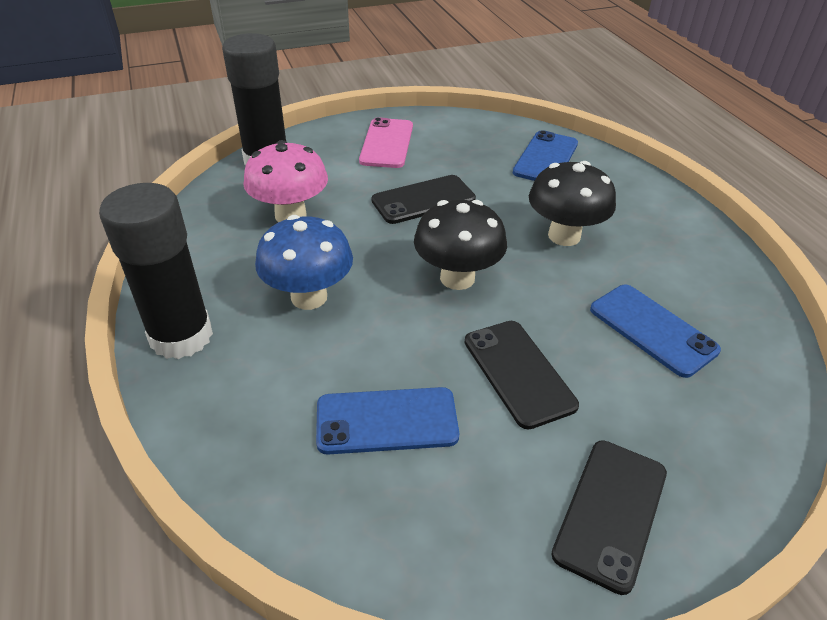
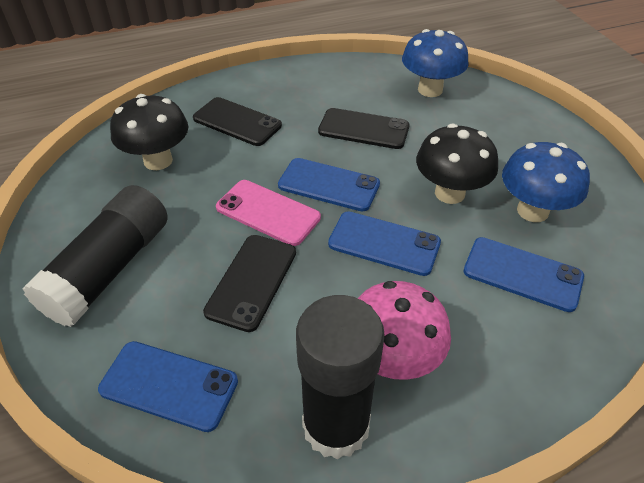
blue mushroom: [255,215,353,310] = 1 -> [402,29,469,97] [502,142,590,222] = 2
blue phone: [316,387,459,455] [513,130,578,181] [590,285,721,378] = 3 -> [98,341,238,432] [278,158,380,212] [328,211,441,276] [463,237,584,312] = 4

